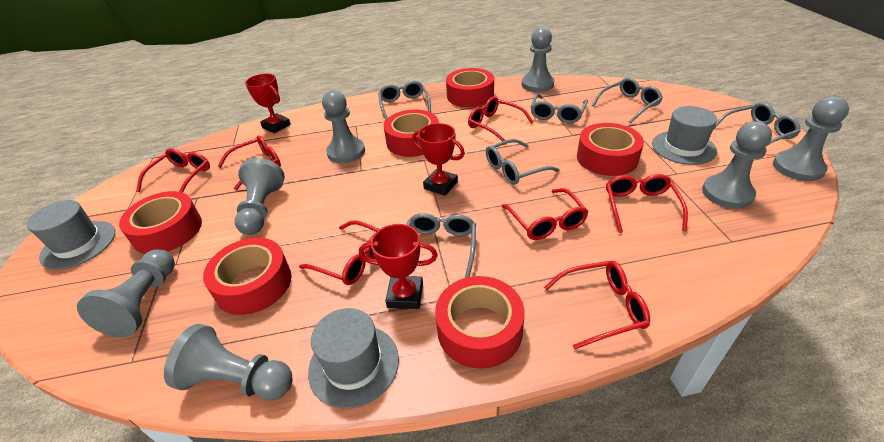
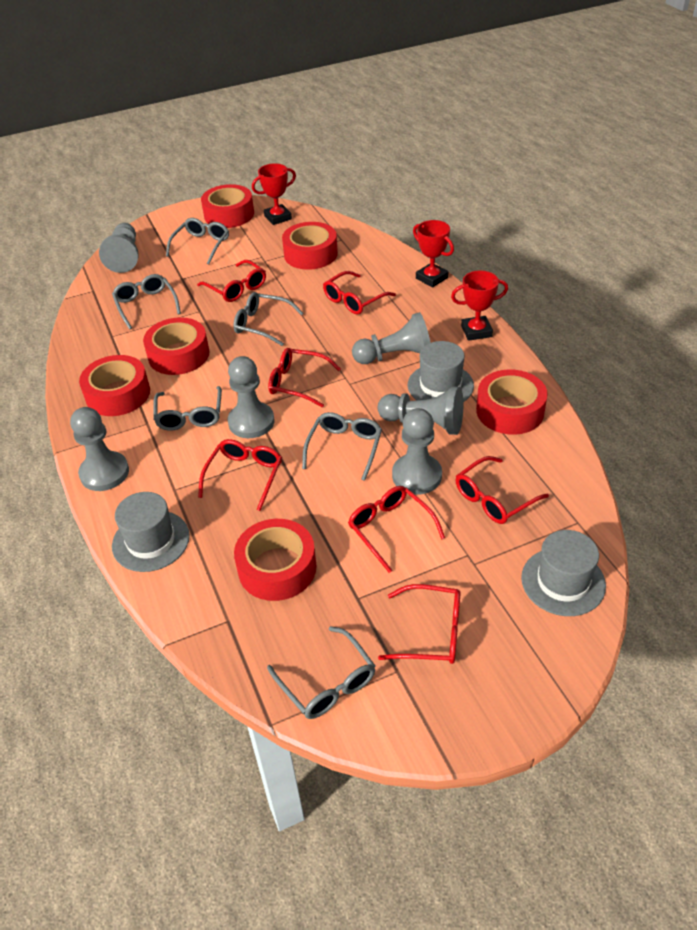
grey pawn: [77,249,175,338] [164,324,293,400] [235,158,285,235] [322,90,365,163] [522,27,554,92] [702,121,772,209] [773,96,849,181] = 7 -> [70,407,129,491] [99,223,138,273] [228,356,274,438] [352,312,431,364] [378,386,463,435] [392,408,442,495] = 6

